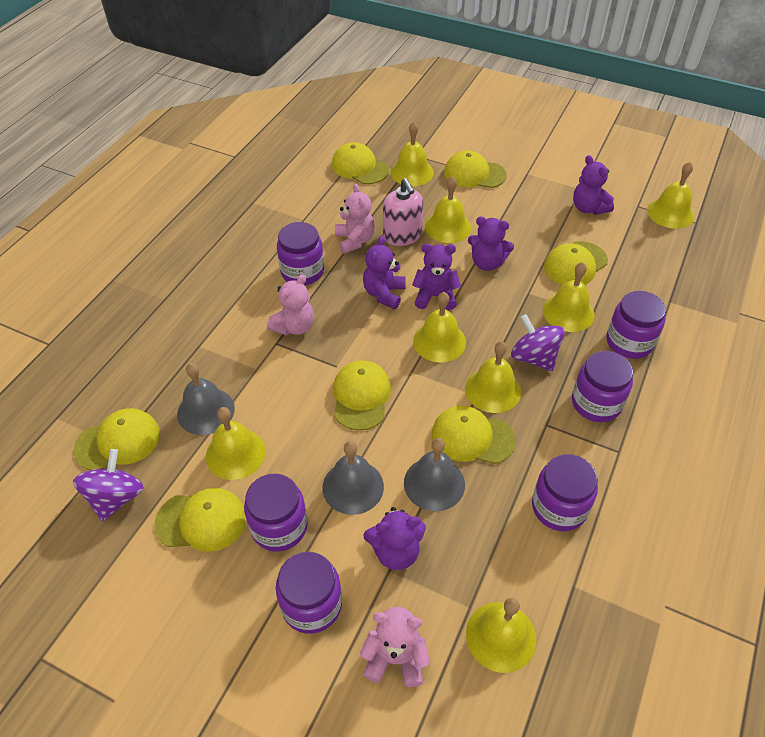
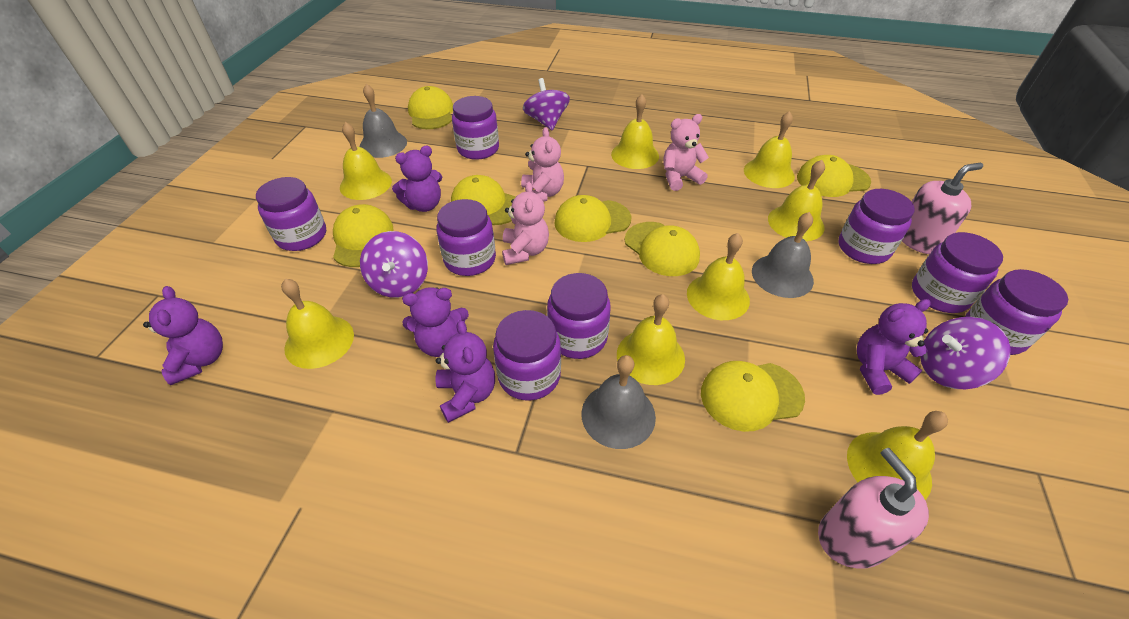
pink soap dispenser: [383,178,423,246] = 1 -> [818,448,929,569] [902,163,983,254] = 2
purple jar: [244,473,308,552] [276,552,342,634] [277,222,324,285] [532,454,598,531] [572,351,633,422] [606,291,666,359] = 6 -> [256,177,326,251] [436,199,496,276] [452,96,499,160] [493,310,561,401] [547,273,611,359] [838,189,915,264] [912,232,1003,313] [965,269,1068,355] = 8
purple spinning top: [73,449,144,521] [511,314,565,371] = 2 -> [360,231,428,298] [523,78,570,130] [920,317,1011,389] = 3

